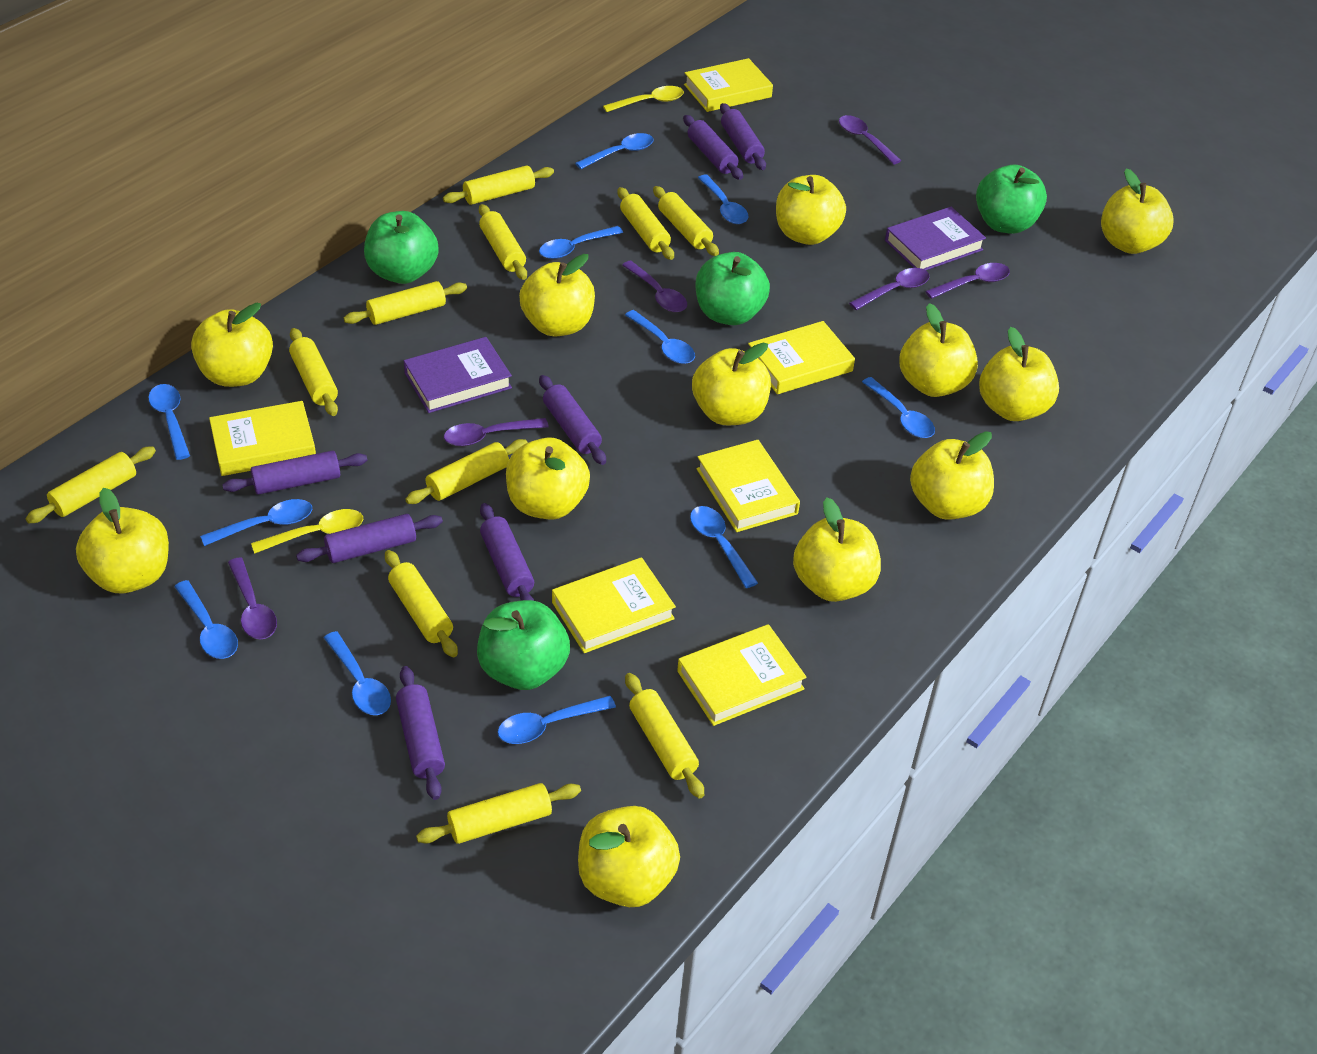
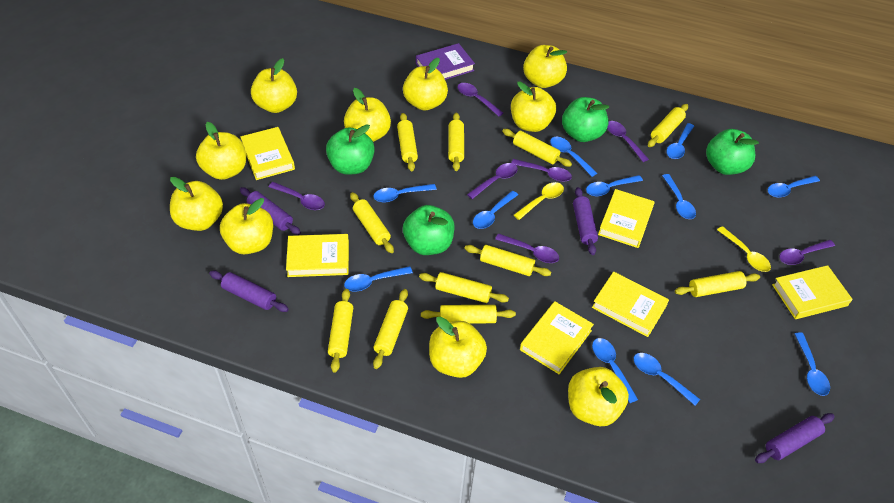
purple book: [404,337,512,413] [885,207,986,270] = 2 -> [416,43,475,80] = 1
purple rolling pin: [222,451,368,495] [296,514,443,563] [396,666,445,800] [480,503,535,601] [539,375,606,465] [683,115,743,180] [720,103,766,170] = 7 -> [209,271,289,312] [240,187,301,235] [573,187,598,255] [755,413,835,463] = 4
purple spoon: [228,557,277,639] [444,418,549,446] [622,261,687,312] [839,115,901,165] [849,268,929,310] [925,263,1010,299] = 6 -> [269,182,325,210] [458,83,503,116] [467,163,518,199] [495,233,559,263] [511,159,572,182] [607,121,649,162] [779,240,835,265] = 7
yellow apple: [76,488,169,593] [191,303,273,387] [506,437,590,520] [519,254,595,336] [578,806,680,907] [692,343,771,425] [776,175,846,245] [793,498,881,602] [899,303,978,397] [910,431,994,520] [979,327,1059,421] [1101,168,1174,254] = 12 -> [170,177,223,231] [196,122,246,180] [220,198,273,254] [251,58,297,113] [344,88,391,142] [403,58,448,111] [429,317,487,378] [511,82,556,132] [523,45,567,88] [568,367,629,426] = 10

